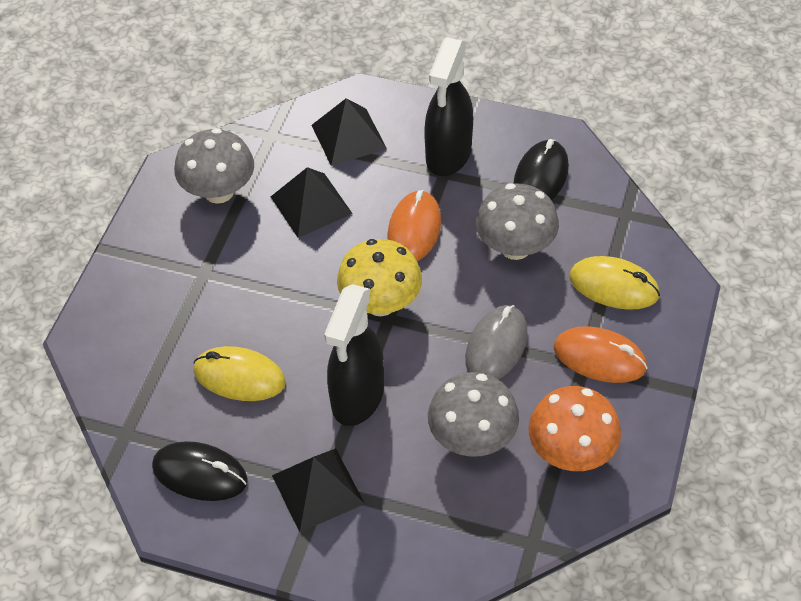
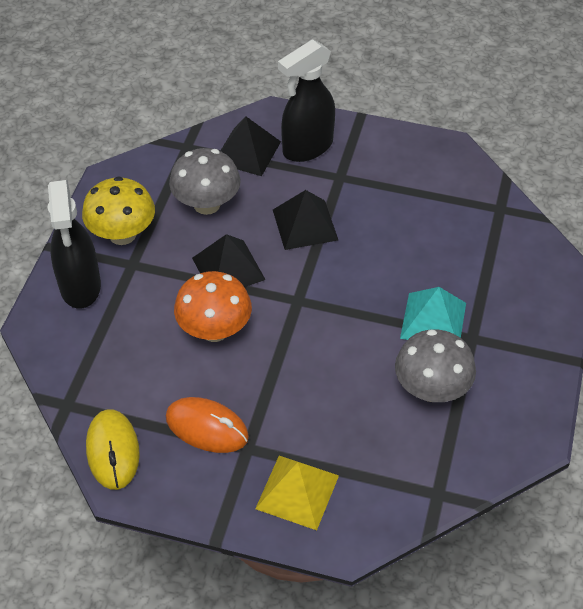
black mouse: [152,441,248,501] [513,139,569,200] = 2 -> none = 0
grey mouse: [465,305,528,379] = 1 -> none = 0
grey mushroom: [174,128,254,204] [428,372,519,457] [476,183,559,260] = 3 -> [169,148,241,215] [395,329,476,402] = 2
orange mouse: [387,190,441,261] [554,326,647,383] = 2 -> [166,397,249,453] = 1
turquoise pyramid: none = 0 -> [400,287,466,340] = 1
yellow mouse: [194,346,286,401] [569,256,660,310] = 2 -> [86,409,140,490] = 1
yellow pyramid: none = 0 -> [255,456,339,530] = 1

